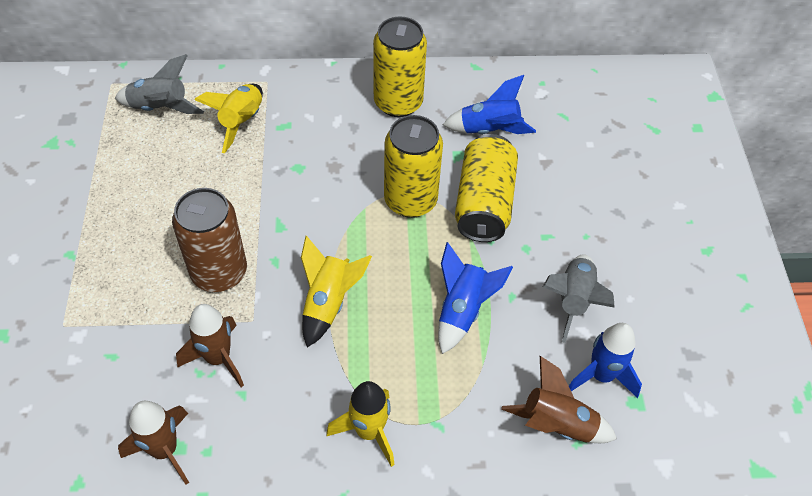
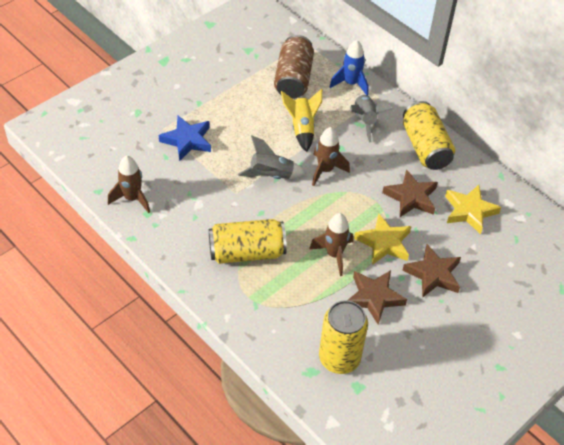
blue rocket: [438,242,513,354] [443,75,536,134] [569,323,642,398] = 3 -> [330,40,369,96] = 1
blue star: none = 0 -> [159,116,211,161] = 1
brown star: none = 0 -> [347,270,407,324] [382,169,438,217] [403,244,461,298] = 3
yellow rocket: [194,84,263,153] [301,236,372,347] [327,381,395,467] = 3 -> [281,89,322,152] = 1
yellow star: none = 0 -> [354,213,411,265] [445,185,501,234] = 2

